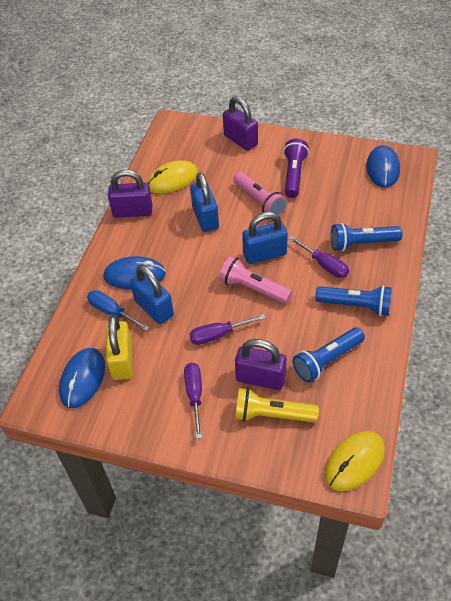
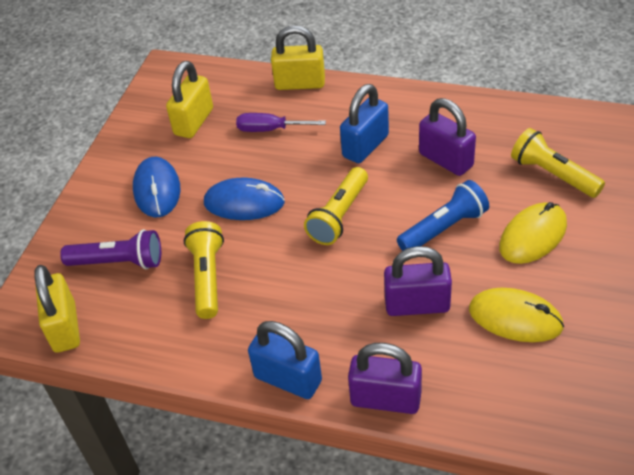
blue flashlight: [293,327,365,382] [316,285,392,316] [331,223,403,251] = 3 -> [397,180,489,251] = 1
blue mouse: [59,348,105,408] [103,256,166,289] [366,145,400,188] = 3 -> [133,157,180,217] [204,177,285,220] = 2
blue padlock: [130,265,174,324] [190,173,219,232] [242,212,288,264] = 3 -> [248,321,322,399] [340,84,389,163] = 2
blue screwdriver: [87,290,149,331] = 1 -> none = 0
pink flashlight: [219,256,292,304] [233,172,287,216] = 2 -> none = 0
purple screwdriver: [184,363,202,439] [189,314,265,345] [288,236,349,278] = 3 -> [236,113,326,132] = 1
yellow flashlight: [235,388,319,423] = 1 -> [184,221,224,319] [304,167,368,245] [511,128,605,198] = 3
yellow padlock: [106,316,133,380] = 1 -> [35,265,80,353] [166,61,213,138] [271,25,325,90] = 3

